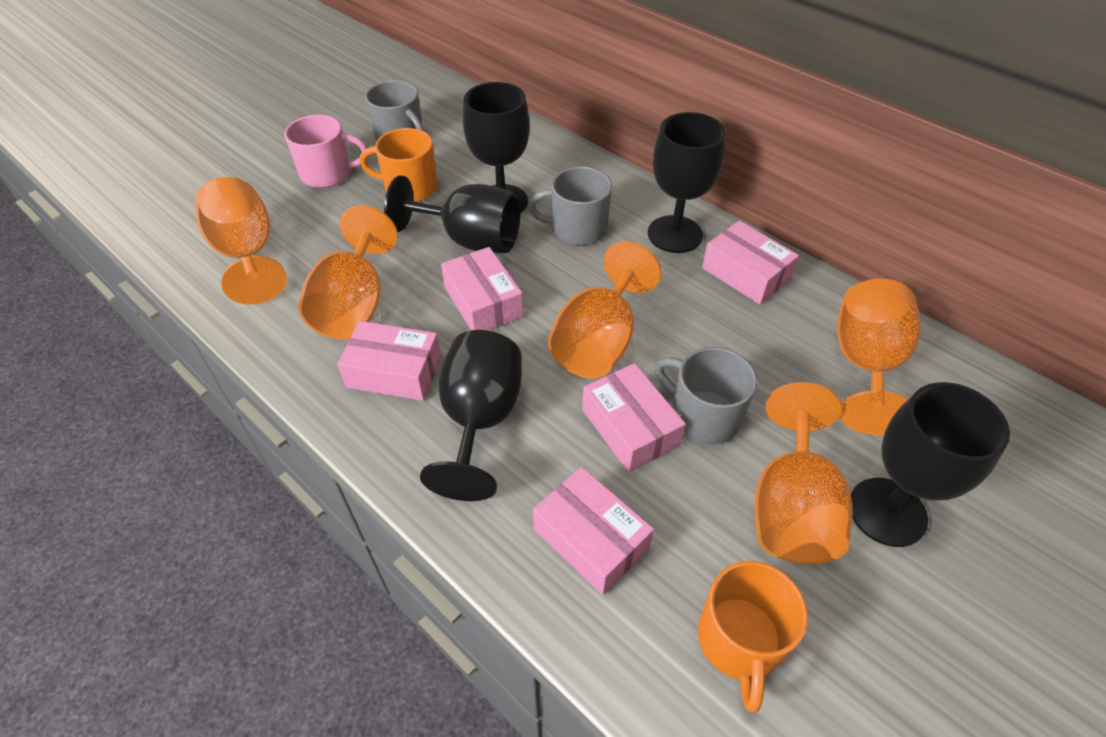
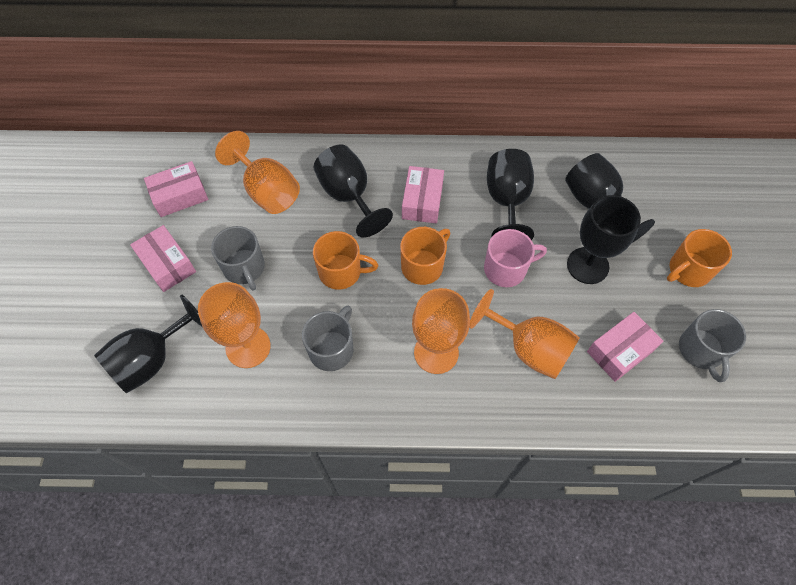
orange goblet: [195,177,287,304] [298,205,398,339] [548,241,661,379] [755,382,853,564] [837,279,921,435] = 5 -> [198,282,271,368] [215,131,300,214] [412,288,470,374] [469,289,580,379] = 4
orange mug: [360,128,438,202] [698,561,808,712] = 2 -> [313,231,378,290] [400,227,451,285] [667,229,732,287] = 3
pink box: [337,321,441,401] [441,247,523,330] [533,467,654,595] [582,363,686,472] [702,221,799,305] = 5 -> [130,225,196,292] [144,161,208,217] [402,166,444,223] [587,312,663,382] = 4

